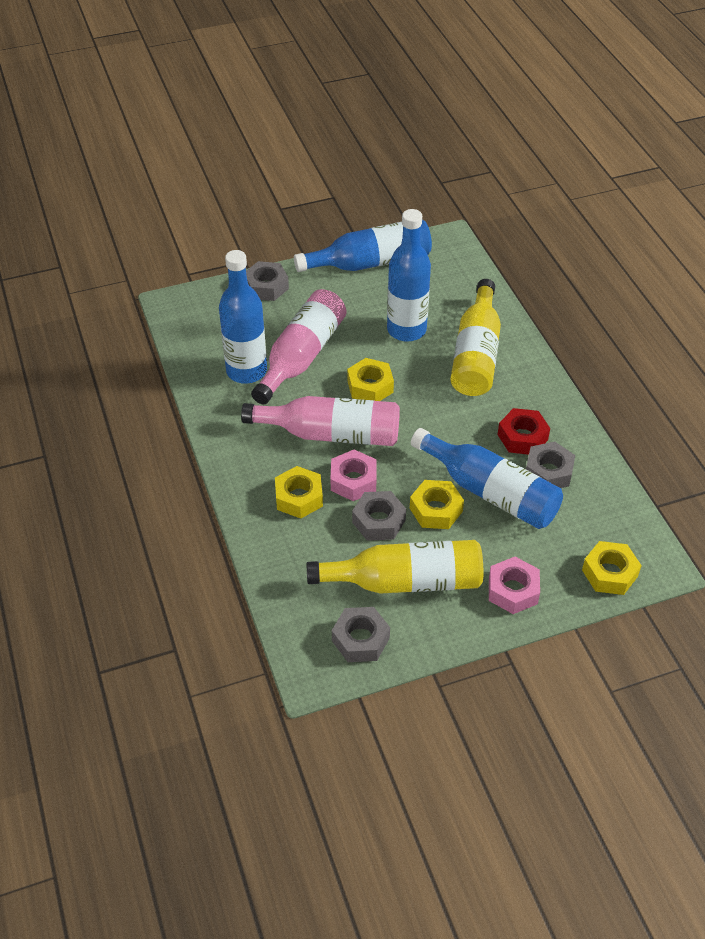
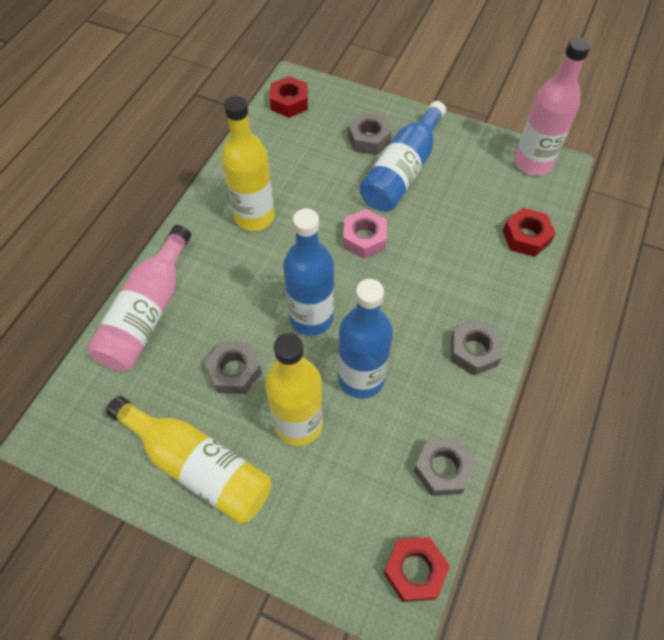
blue bottle: [219,250,267,384] [294,219,432,272] [387,209,431,342] [411,428,563,529] = 4 -> [283,209,334,336] [338,279,393,399] [360,101,446,212] = 3
pink nut: [331,449,377,501] [489,557,540,614] = 2 -> [343,209,387,259] = 1
red nut: [498,408,550,455] = 1 -> [270,76,308,118] [384,537,450,602] [503,208,556,257] = 3
yellow bottle: [306,540,483,594] [451,279,501,396] = 2 -> [106,396,272,524] [221,95,275,231] [265,333,323,446] = 3
yellow nut: [275,466,323,519] [347,358,394,401] [410,480,464,529] [582,541,642,595] = 4 -> none = 0

